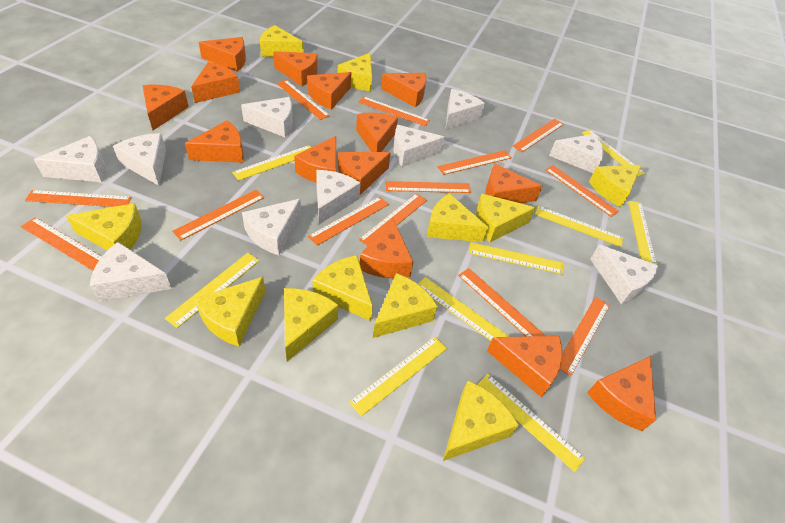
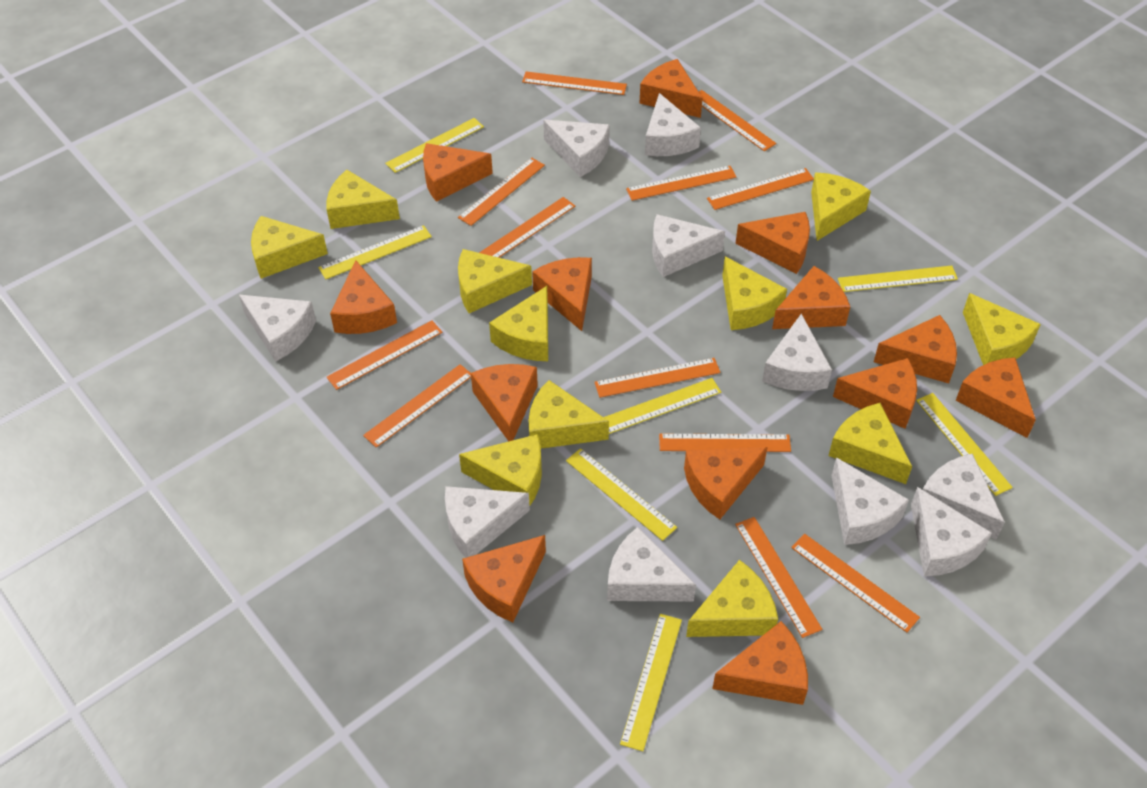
orange cheese: [142,85,189,130] [185,120,244,163] [191,62,240,103] [199,37,246,72] [273,51,318,86] [294,136,336,183] [307,72,351,110] [338,152,391,195] [356,113,398,152] [360,218,413,278] [381,73,426,107] [485,164,543,203] [487,336,562,398] [587,356,656,431] = 14 -> [330,260,397,334] [423,143,493,202] [462,535,546,622] [471,364,538,441] [532,257,592,331] [639,59,703,118] [684,447,768,519] [712,621,808,705] [735,212,810,274] [772,266,850,329] [833,358,917,429] [874,315,957,383] [956,357,1036,438] = 13
orange ruler: [21,217,102,271] [25,190,132,207] [172,190,265,241] [277,80,330,120] [308,196,389,246] [358,96,430,127] [359,193,427,246] [385,181,471,193] [437,150,512,175] [458,268,545,336] [513,119,564,152] [545,165,619,217] [560,297,610,376] = 13 -> [326,320,442,390] [363,364,471,448] [458,158,545,226] [479,197,575,258] [522,71,627,95] [594,358,721,398] [626,166,736,201] [659,434,791,452] [699,90,776,151] [707,168,814,210] [735,517,822,638] [791,534,920,632] = 12
yellow ruler: [165,253,259,328] [232,145,311,181] [349,337,447,416] [418,277,509,341] [469,242,563,274] [477,374,585,472] [535,206,623,247] [582,130,645,177] [628,201,657,265] = 9 -> [318,225,432,279] [385,118,484,173] [566,448,677,541] [604,378,721,434] [620,614,682,751] [838,266,958,292] [916,393,1013,496] = 7

